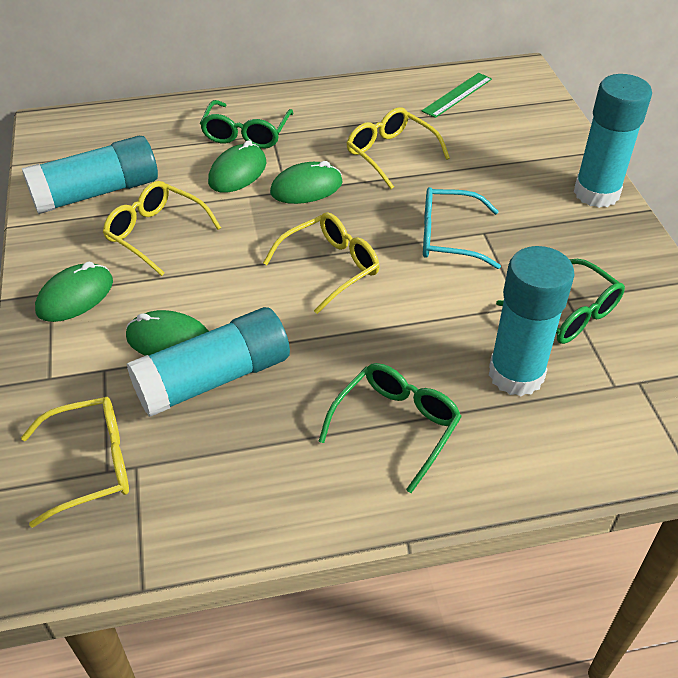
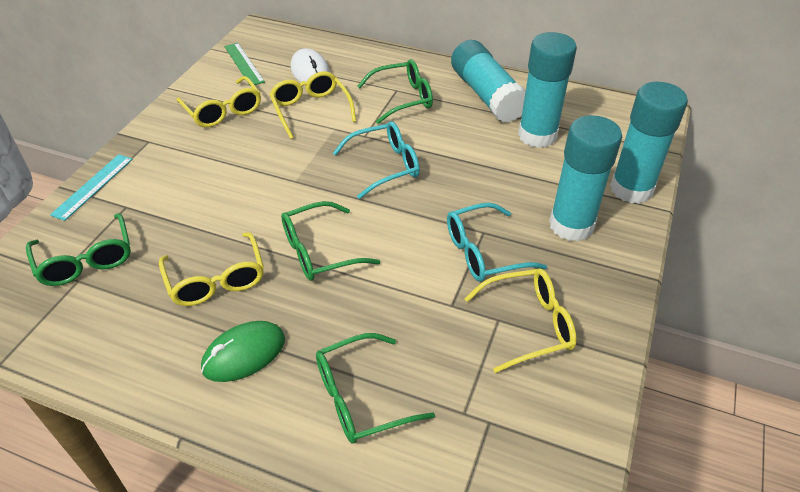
green glasses: [200,100,294,149] [319,363,462,493] [496,259,625,344] = 3 -> [26,213,131,286] [281,201,381,281] [316,333,435,444] [357,59,433,124] = 4
green mouse: [35,262,113,322] [126,310,209,356] [208,140,266,193] [270,161,343,204] = 4 -> [201,321,285,382] = 1
turquoise glasses: [423,187,501,269] = 1 -> [333,121,420,199] [447,203,547,282] = 2
turquoise ruler: none = 0 -> [50,154,133,221] = 1
white mouse: none = 0 -> [291,48,330,82] = 1

